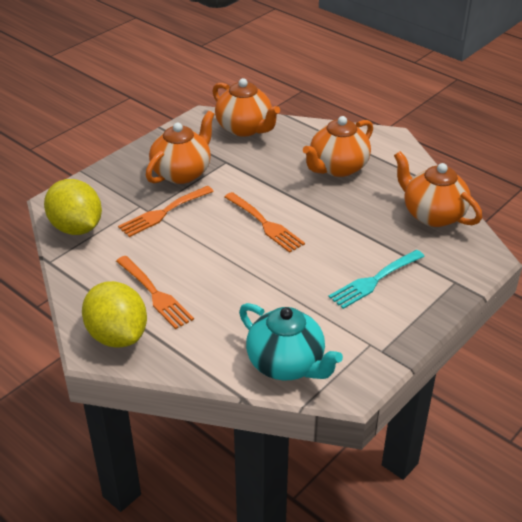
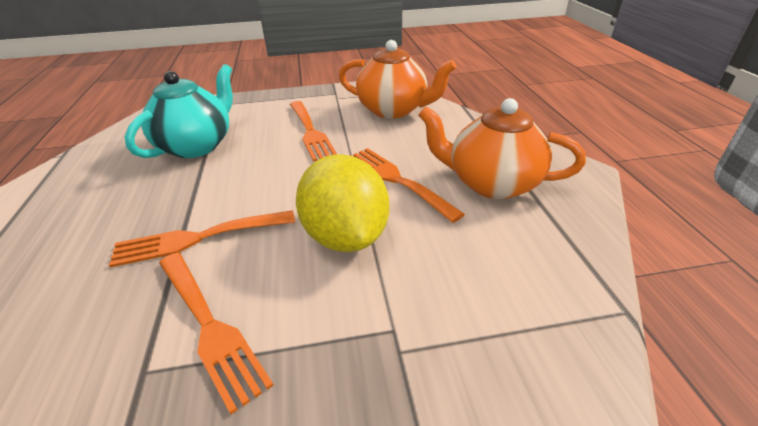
orange fork: [116,256,194,329] [118,186,214,237] [224,192,305,253] = 3 -> [109,210,295,268] [159,253,274,414] [290,101,337,162] [350,148,465,223] = 4
orange teapot: [146,111,215,184] [212,78,280,137] [303,116,373,177] [394,151,482,227] = 4 -> [339,40,456,119] [418,98,586,199] = 2
turquoise fork: [329,250,425,309] = 1 -> none = 0
yellow lemon: [44,179,102,235] [82,281,147,348] = 2 -> [296,154,389,252] = 1

